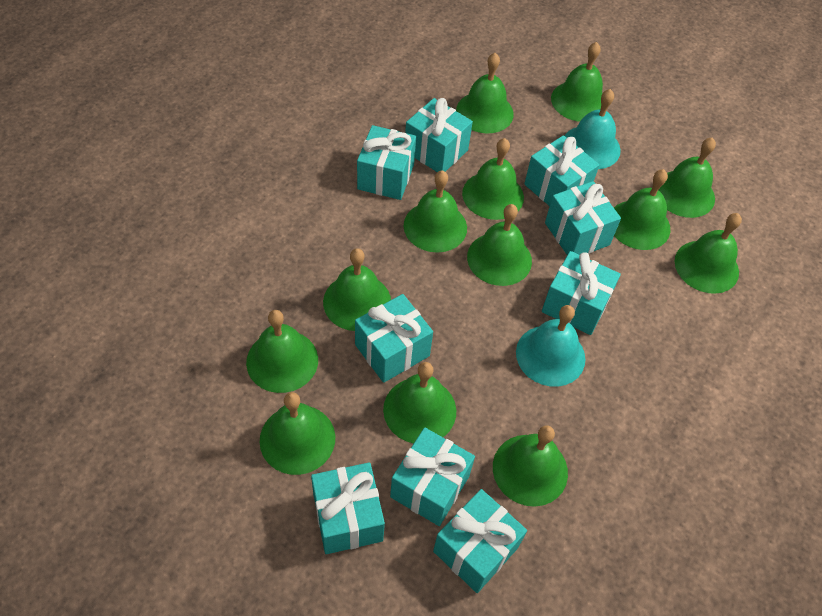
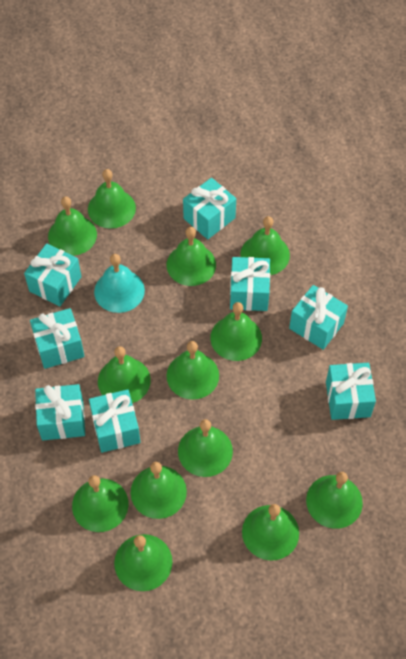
turquoise bell: [516,305,586,387] [564,89,621,169] = 2 -> [94,254,145,313] = 1
turquoise gift: [311,462,385,554] [355,294,433,383] [357,125,416,200] [390,428,475,526] [405,98,473,172] [433,489,527,593] [524,135,599,206] [542,251,621,335] [545,181,621,255] = 9 -> [24,243,81,306] [30,308,85,369] [35,384,85,441] [89,389,140,453] [183,178,236,240] [230,257,270,311] [289,285,348,350] [326,363,376,420] = 8

